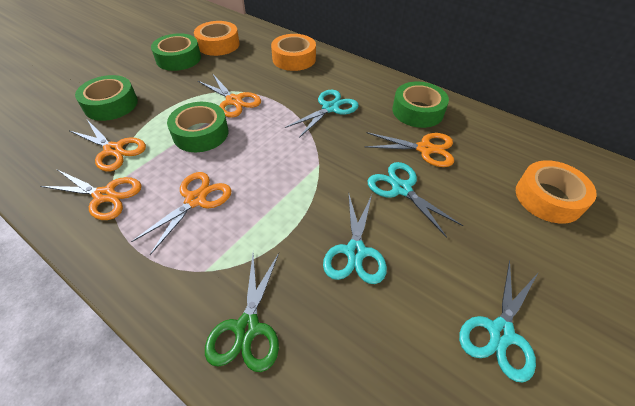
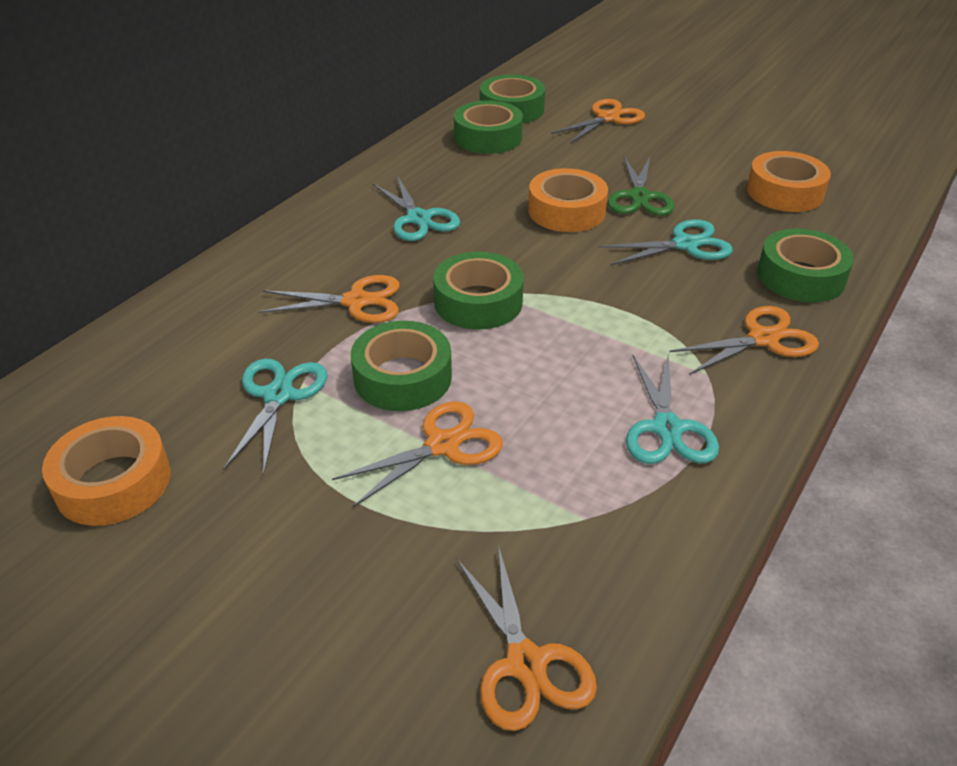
green tape: [75,75,138,121] [151,33,201,71] [167,102,228,152] [393,82,449,128] = 4 -> [351,321,452,411] [433,252,524,330] [454,101,523,154] [480,74,545,123] [757,229,854,302] = 5

